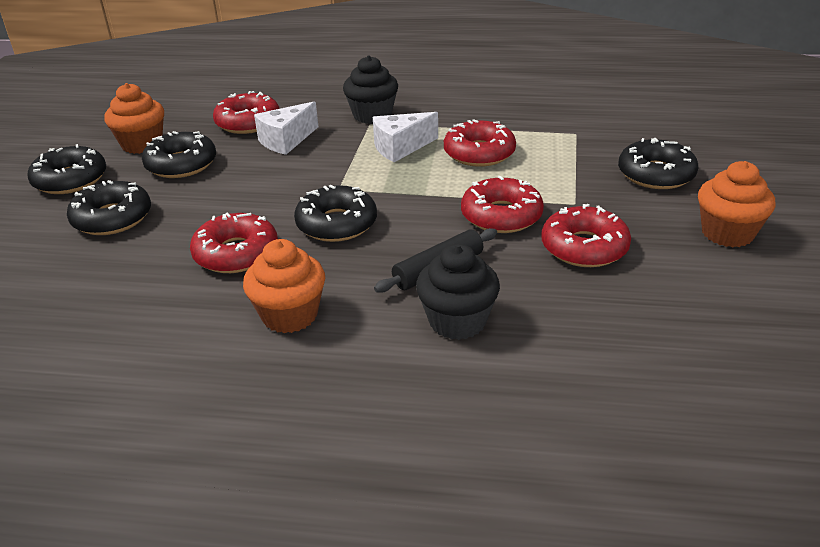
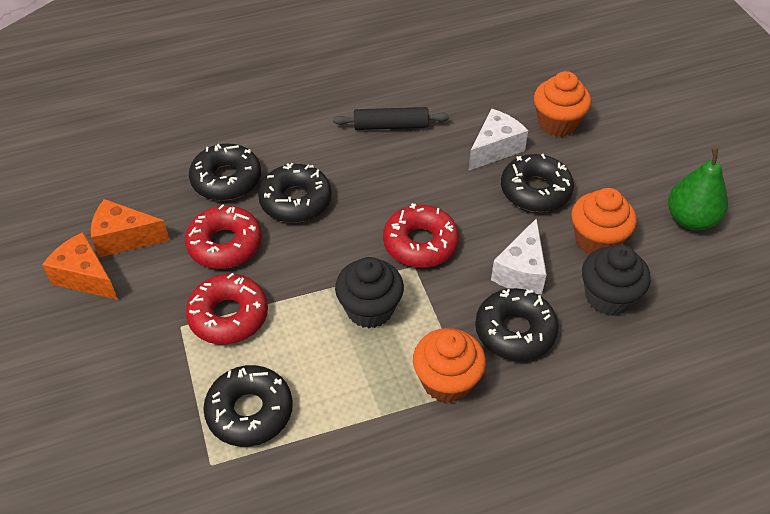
green pear: none = 0 -> [668,147,728,230] = 1
orange cheese: none = 0 -> [42,232,118,300] [91,199,170,257] = 2
red donut: [190,212,278,273] [213,91,280,134] [444,119,516,167] [461,176,544,233] [542,204,631,267] = 5 -> [185,204,262,269] [186,273,268,344] [383,203,459,268] = 3

